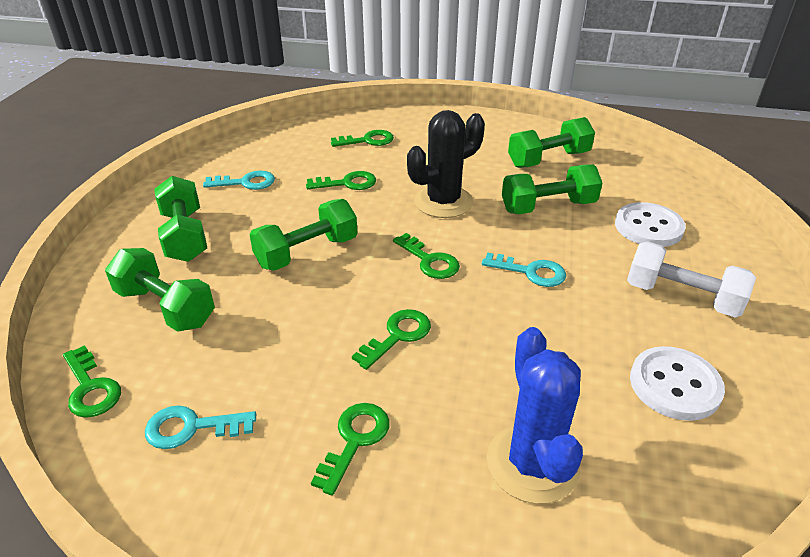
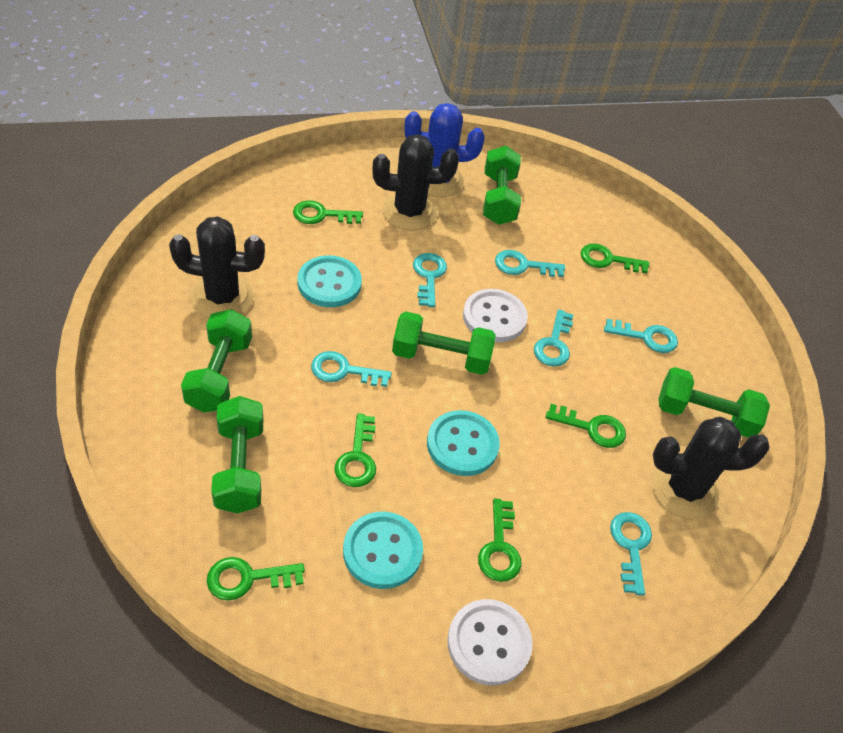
black cactus: [407,110,485,218] = 1 -> [169,216,265,318] [372,134,459,230] [651,417,770,519] = 3
turquoise button: none = 0 -> [298,255,362,307] [343,512,423,589] [427,410,500,476] = 3
turquoise key: [145,405,256,449] [203,171,275,190] [482,253,566,287] = 3 -> [311,351,392,387] [413,253,447,307] [495,250,565,277] [534,309,573,367] [604,319,678,353] [610,512,652,596] = 6
white dumbbell: [627,241,756,317] = 1 -> none = 0

